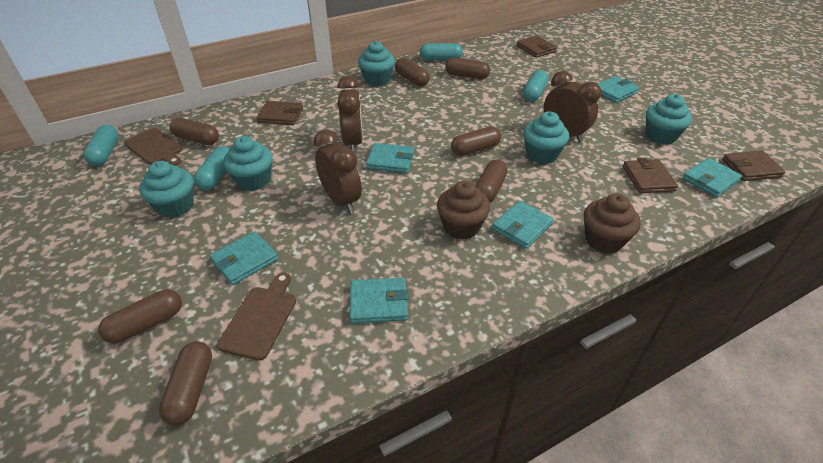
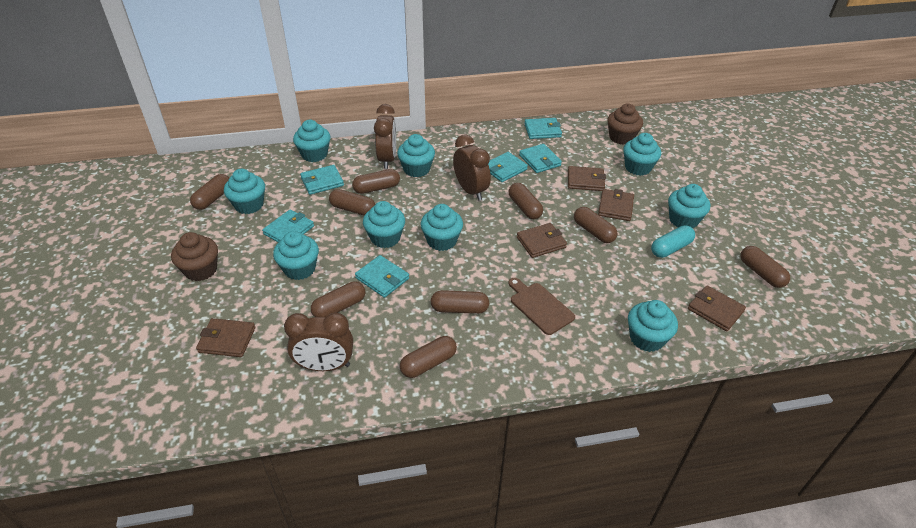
brown capsule: [98,289,182,344] [159,341,212,425] [170,118,219,145] [395,58,430,86] [445,58,490,79] [451,126,501,156] [476,159,508,203] = 7 -> [190,174,229,210] [311,281,365,318] [329,189,375,215] [352,169,400,194] [400,336,457,378] [431,290,489,314] [509,183,543,219] [574,207,617,243] [741,246,790,288] = 9
brown cutting board: [124,128,183,166] [217,272,296,361] = 2 -> [508,278,575,335] = 1
brown wallet: [256,101,303,125] [517,36,557,58] [623,158,678,193] [722,150,786,181] = 4 -> [196,318,255,357] [517,223,567,258] [568,166,606,191] [598,189,634,221] [688,285,746,332] = 5
turquoise capsule: [83,125,119,166] [194,146,230,190] [420,43,463,60] [523,70,549,102] = 4 -> [651,225,695,258] = 1
turquoise cupcake: [139,161,194,218] [223,136,273,191] [358,41,395,86] [523,111,569,164] [646,94,692,144] = 5 -> [224,169,265,214] [273,231,319,280] [293,120,331,162] [363,201,405,248] [397,134,435,177] [421,204,463,251] [623,133,661,176] [628,300,678,352] [668,184,710,228] = 9

